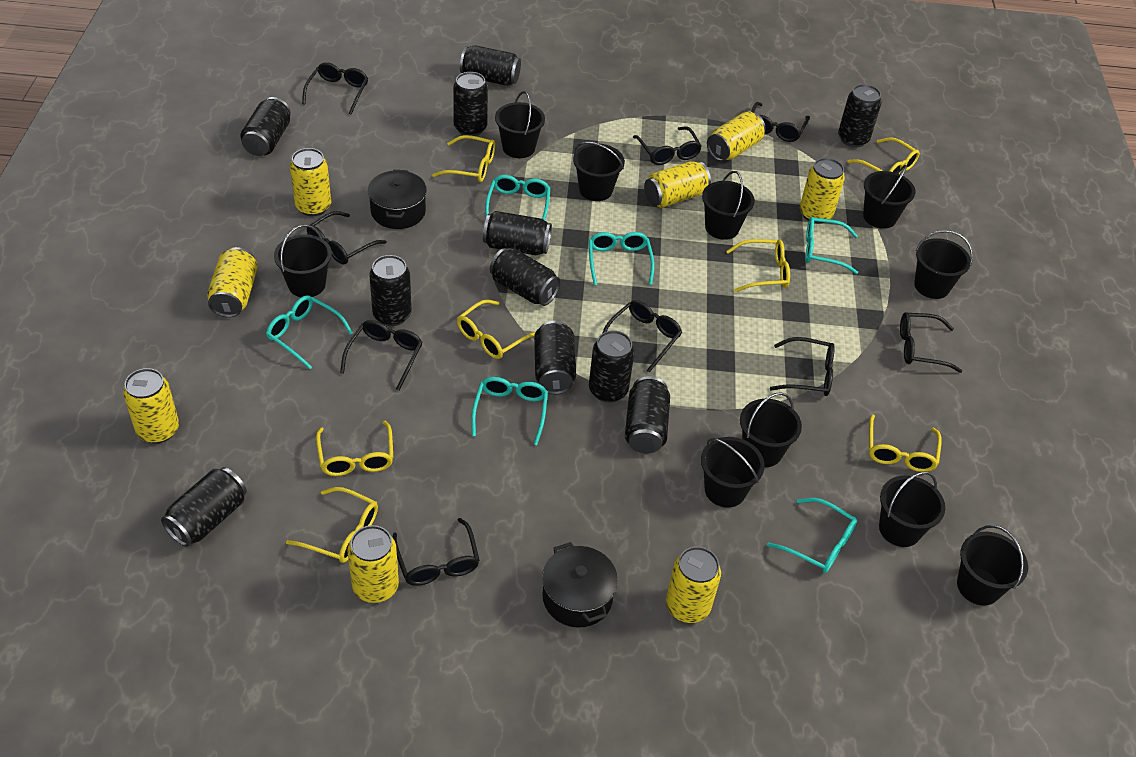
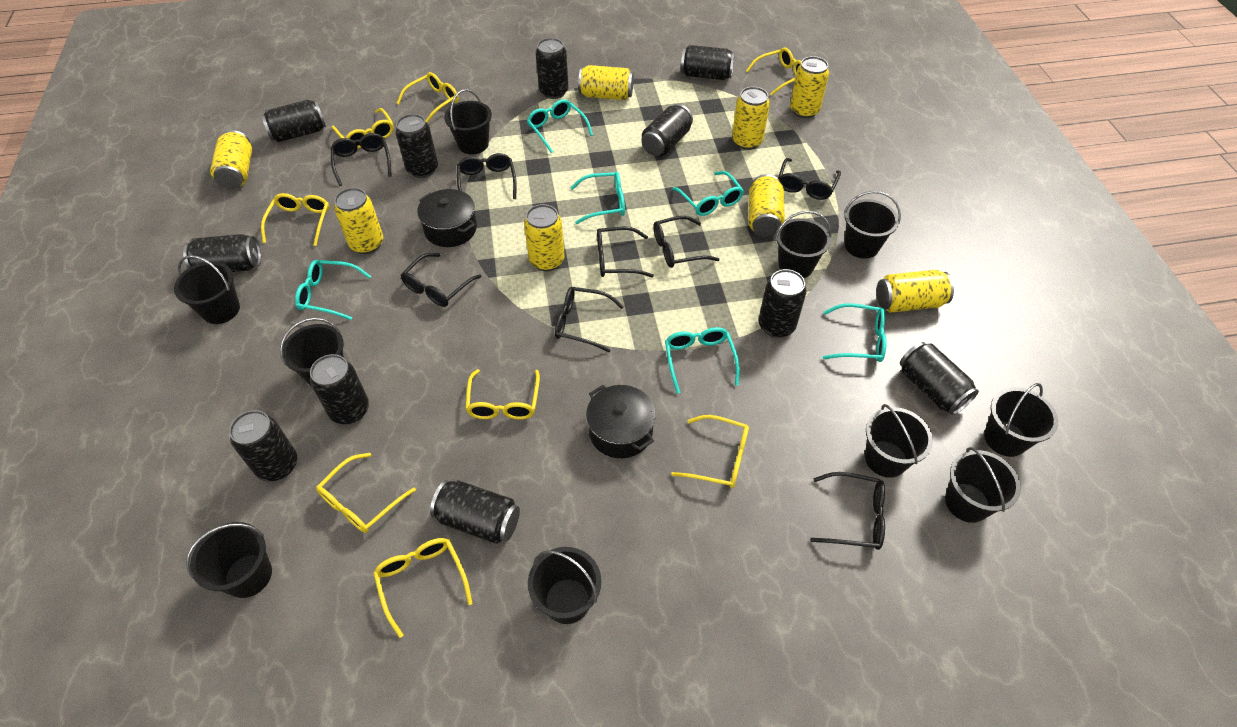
black glasses: [302,62,368,114] [307,211,387,265] [340,320,423,391] [392,518,479,586] [602,300,682,373] [633,126,702,165] [751,102,810,142] [770,337,835,396] [900,312,962,373] = 9 -> [331,133,392,186] [401,253,482,307] [457,153,517,199] [555,287,624,352] [597,226,654,278] [653,216,720,268] [778,158,841,200] [810,472,885,550] = 8
yellow glasses: [286,487,378,563] [316,421,393,476] [432,135,495,182] [457,299,535,359] [726,239,790,292] [847,137,920,174] [869,414,942,472] = 7 -> [261,193,329,246] [316,453,416,533] [332,108,394,149] [373,538,473,638] [397,72,459,123] [465,369,540,420] [671,415,749,488] [746,47,802,96] = 8

